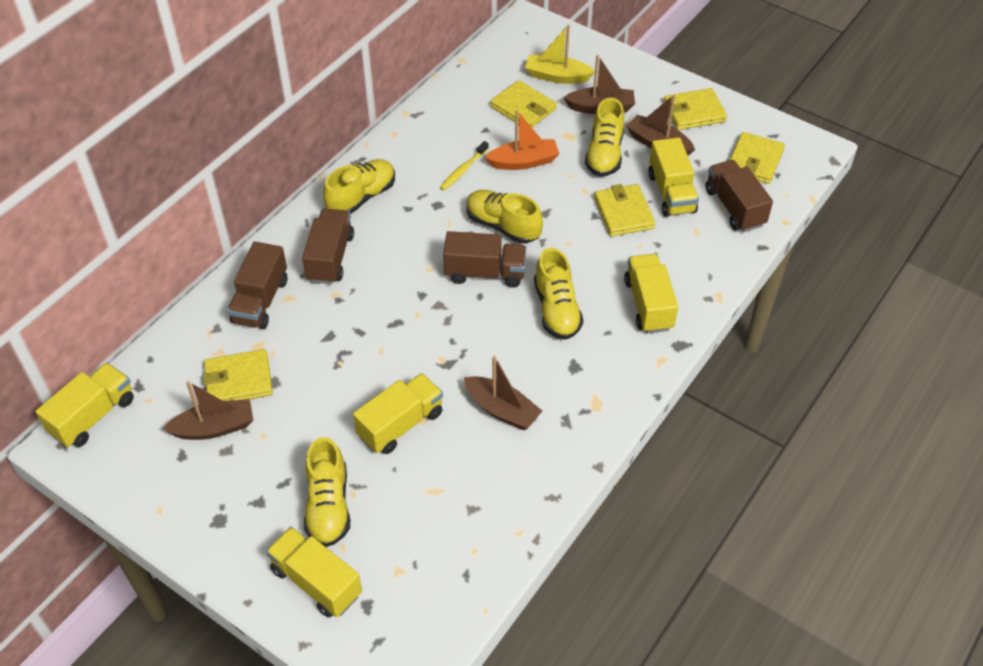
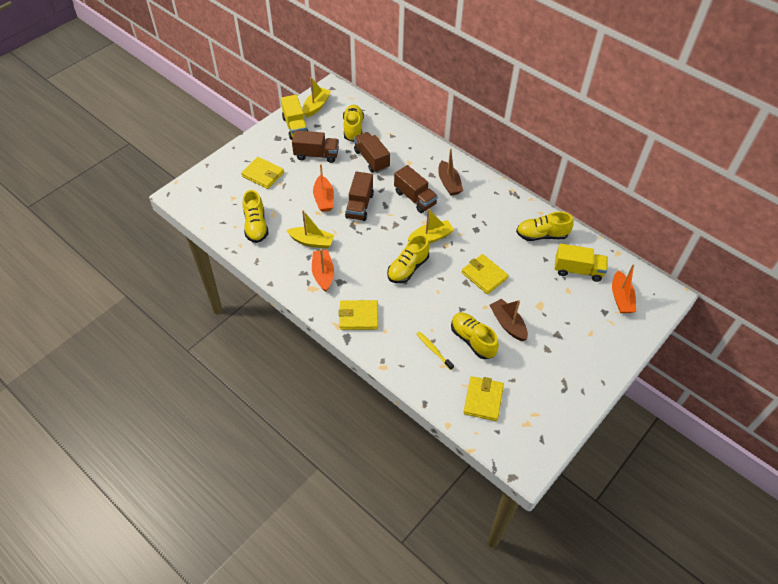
brown boat: [163,381,253,440] [464,356,542,430] [563,55,635,114] [626,94,695,156] = 4 -> [438,148,463,196] [490,299,528,341] = 2
orange boat: [485,110,560,170] = 1 -> [312,249,334,292] [313,164,334,212] [612,264,636,313] = 3
yellow boat: [525,24,595,84] = 1 -> [286,210,334,249] [303,77,331,118] [408,209,454,243] = 3
yellow truck: [35,363,134,447] [266,527,362,618] [353,373,443,454] [624,254,678,333] [648,137,699,217] = 5 -> [281,95,308,140] [555,243,608,282] = 2
yellow wallet: [203,349,273,401] [490,80,557,127] [594,184,655,236] [663,88,727,130] [730,132,785,184] = 5 -> [241,157,284,189] [338,300,378,330] [462,254,509,294] [463,376,504,421] = 4

